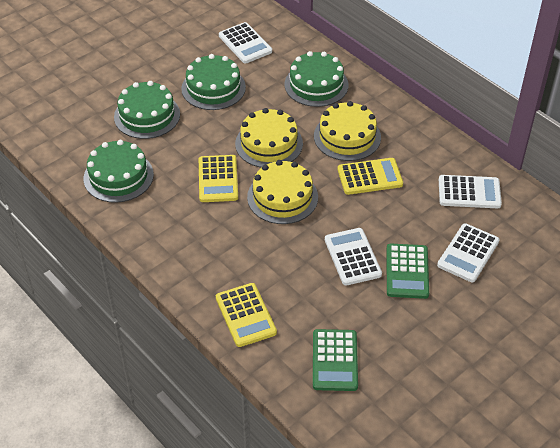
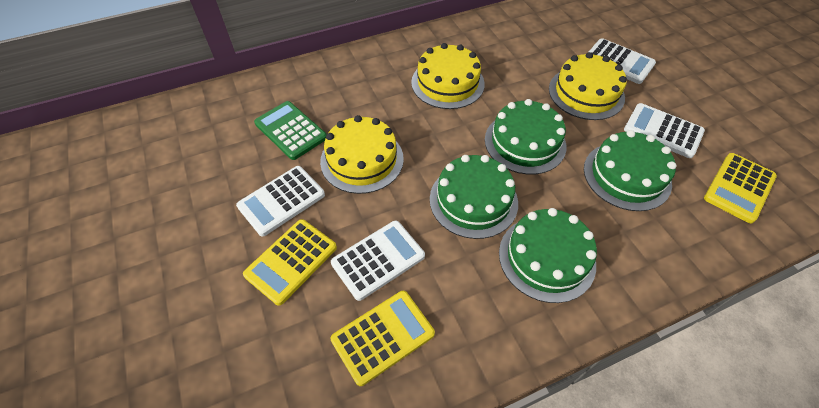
green calculator: [313,329,358,391] [387,244,429,299] = 2 -> [254,101,327,160] = 1

